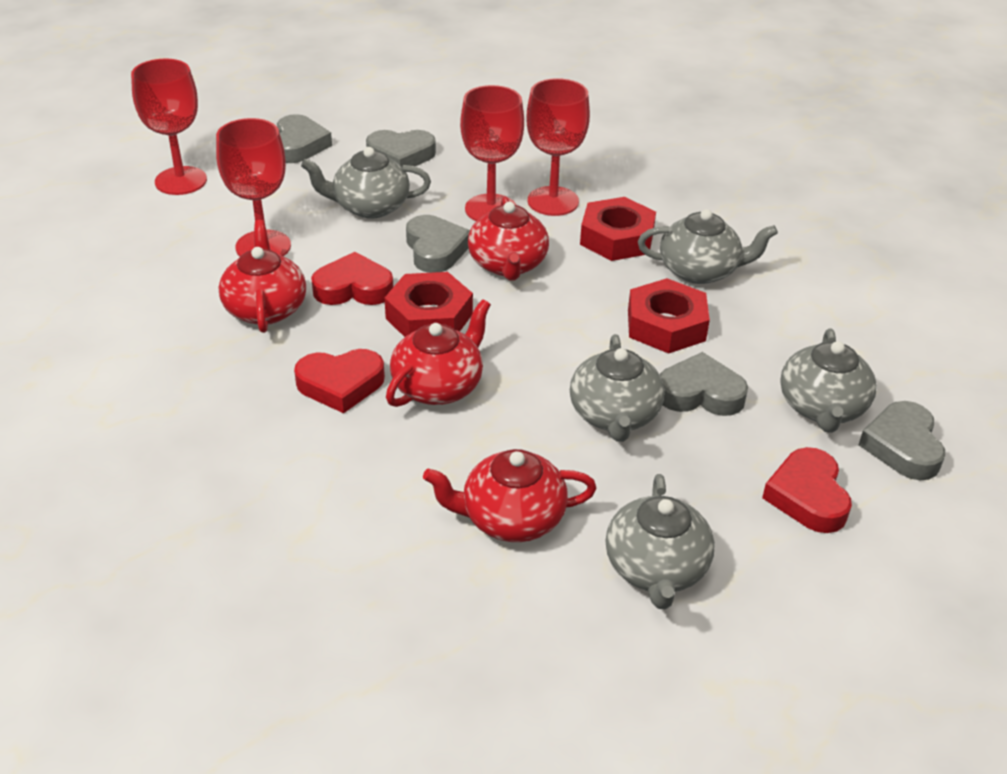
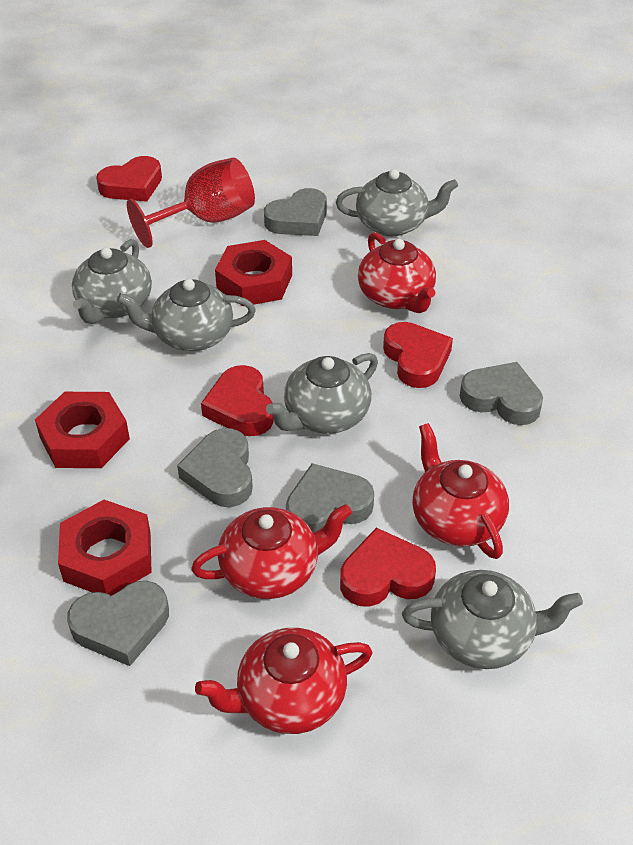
red goblet: [131,59,207,195] [216,118,291,257] [460,85,524,221] [526,78,590,216] = 4 -> [127,158,255,248] = 1
red heart: [294,349,385,413] [311,252,393,305] [762,447,852,533] = 3 -> [96,156,162,202] [201,365,274,436] [340,528,436,607] [383,322,453,388] = 4

